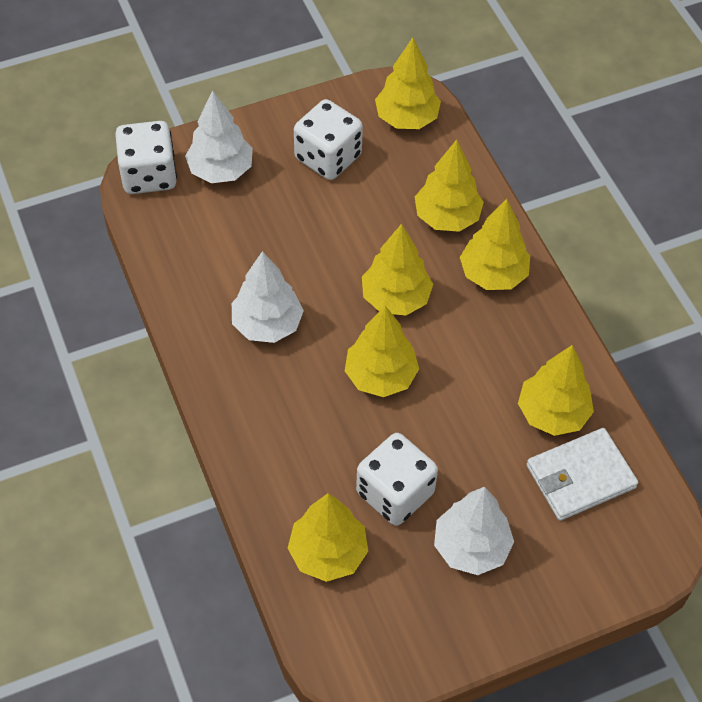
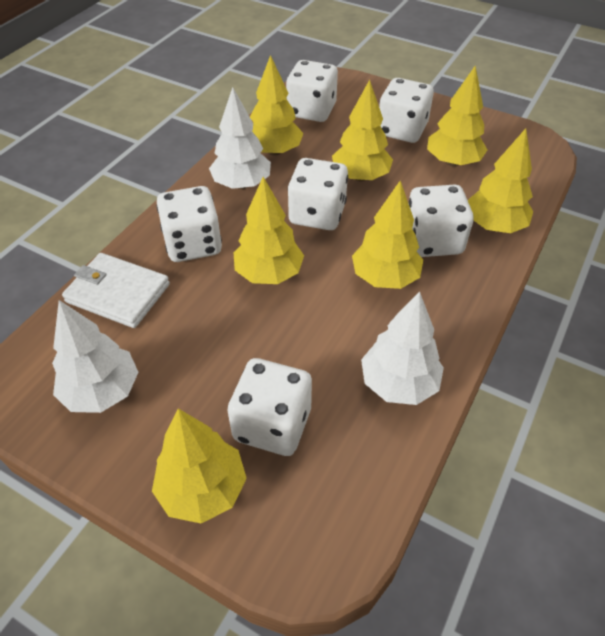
white dice: [115,121,177,194] [294,99,363,180] [356,433,438,526] = 3 -> [156,186,222,262] [227,358,312,456] [286,60,338,122] [288,158,348,230] [379,78,434,143] [409,185,474,257] = 6

